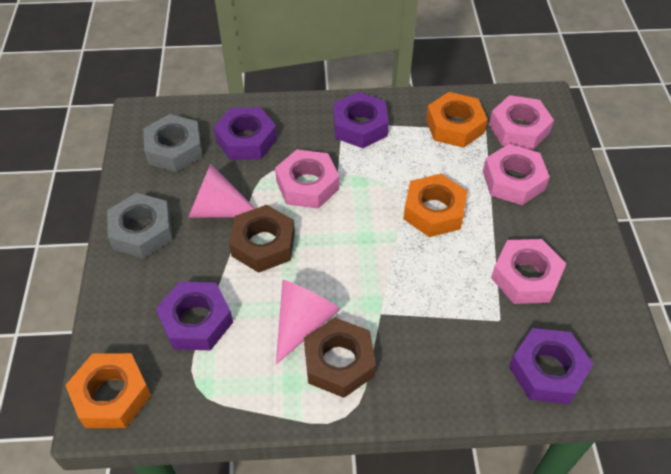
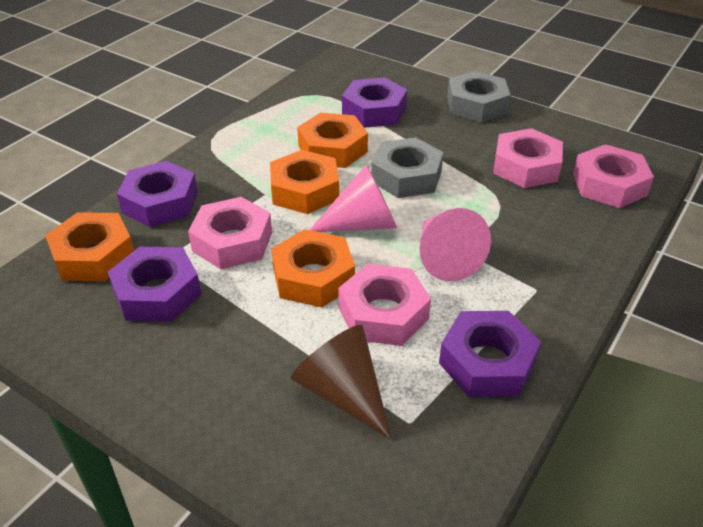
brown cone: none = 0 -> [291,325,392,440] = 1
brown nut: [229,205,295,273] [304,318,376,398] = 2 -> none = 0
orange nut: [65,353,151,428] [403,174,467,237] [426,92,488,148] = 3 -> [45,212,134,281] [270,150,339,214] [271,229,355,307] [297,113,368,168] = 4

